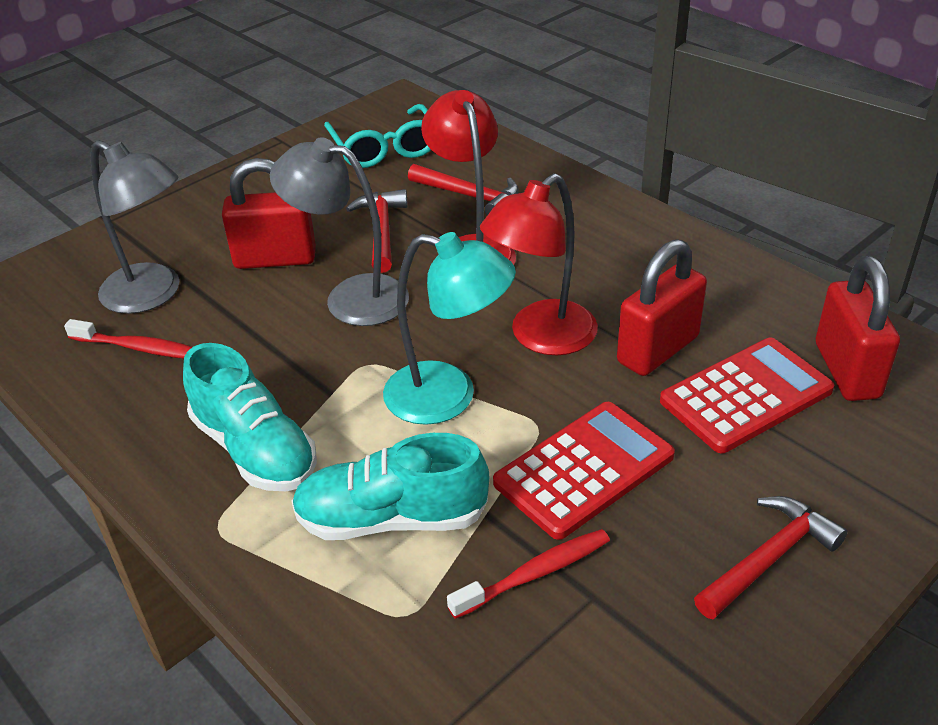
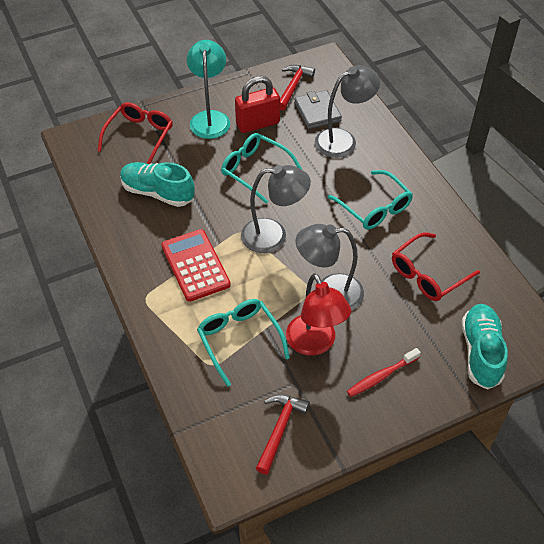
grey lamp: [91,140,179,314] [270,137,409,326] = 2 -> [241,165,311,253] [296,224,364,310] [315,65,380,158] = 3
grey wallet: none = 0 -> [294,90,342,129] = 1
red calculator: [493,402,675,540] [660,338,834,453] = 2 -> [161,229,231,302] = 1
red glasses: none = 0 -> [97,102,173,164] [392,232,480,301] = 2
red hammer: [346,189,408,273] [408,164,519,215] [694,496,848,619] = 3 -> [256,395,310,474] [280,65,315,111] = 2
red lamp: [421,90,516,265] [480,174,598,355] = 2 -> [286,273,351,356] = 1
red padlock: [222,158,316,269] [617,239,707,376] [816,256,900,401] = 3 -> [235,76,280,133] = 1
red toothbrush: [64,319,192,359] [447,529,610,619] = 2 -> [347,348,421,397] = 1
turquoise glasses: [324,104,431,168] = 1 -> [197,299,290,387] [221,133,302,204] [328,170,413,230] = 3

